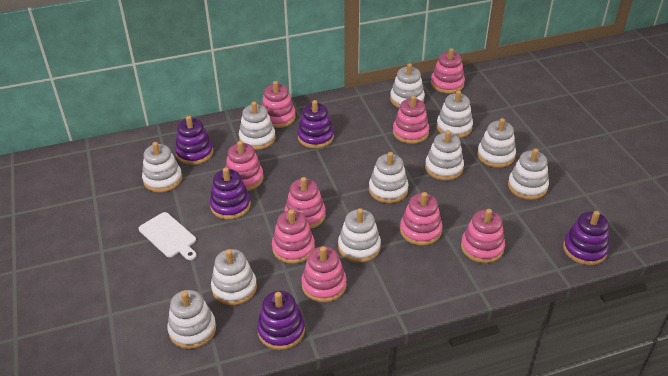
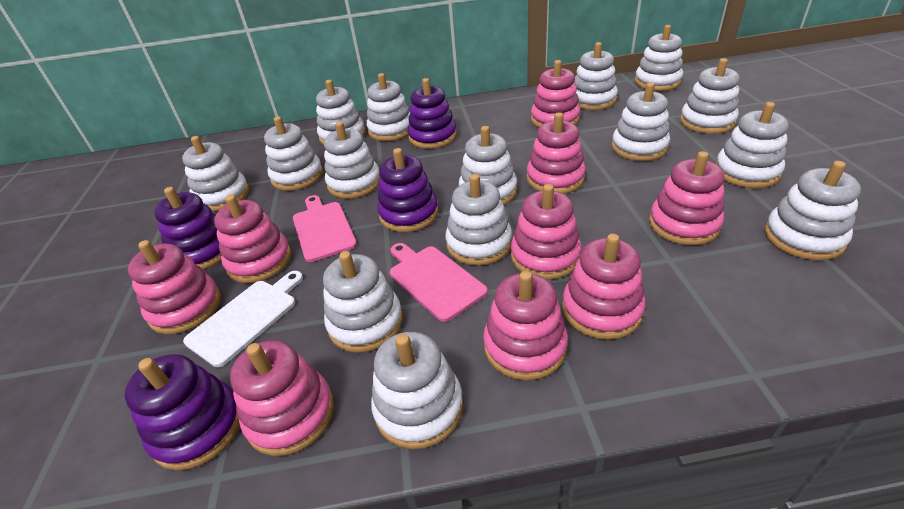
pink cutting board: none = 0 -> [293,195,357,262] [390,243,488,322] = 2
purple stacking toy: [175,116,213,165] [210,167,251,220] [257,291,305,350] [297,100,334,148] [563,211,609,265] = 5 -> [124,354,240,470] [154,187,221,270] [377,148,439,232] [408,78,457,149] = 4
white stacking toy: [142,142,182,192] [167,290,216,349] [211,249,257,305] [239,101,276,150] [338,208,381,263] [369,152,409,203] [390,63,425,108] [425,130,464,180] [436,90,473,138] [477,118,516,168] [508,148,549,200] = 11 -> [182,136,249,212] [264,116,323,191] [316,80,366,145] [323,251,403,353] [324,121,380,199] [367,73,411,141] [371,332,463,449] [445,174,512,266] [459,126,517,205] [574,42,618,110] [612,83,670,161] [634,25,683,91] [680,58,740,134] [715,102,789,188] [764,161,861,260] = 15

